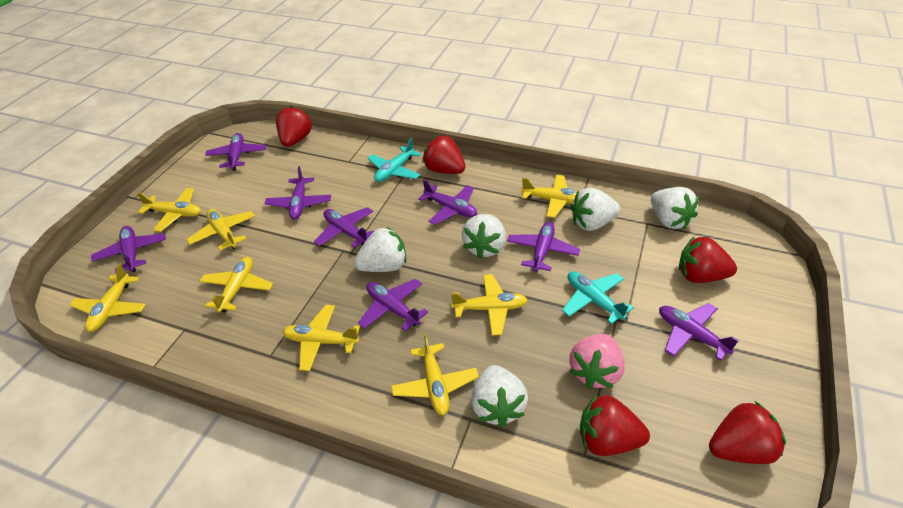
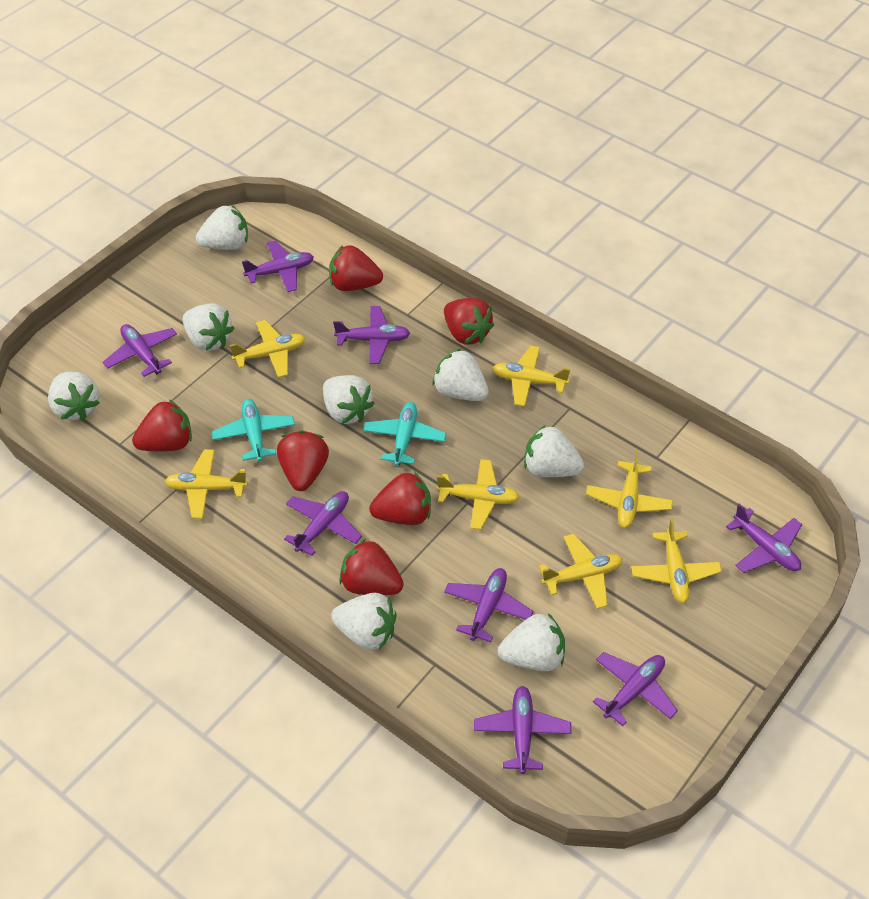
pink strawberry: [569,334,625,389] = 1 -> none = 0
red strawberry: [276,106,312,147] [422,135,466,174] [580,395,650,456] [679,236,737,283] [709,401,786,464] = 5 -> [132,400,192,451] [277,431,329,491] [329,245,383,291] [339,539,404,595] [369,472,431,525] [444,298,494,345] = 6
white strawberry: [354,227,406,272] [462,214,506,259] [471,365,528,427] [571,188,620,231] [651,187,699,229] = 5 -> [48,372,100,420] [182,303,234,351] [196,205,248,250] [323,375,375,424] [331,593,397,650] [433,349,489,401] [498,613,565,671] [524,425,584,477] = 8
yellow plane: [70,263,146,332] [137,188,201,232] [186,209,255,251] [199,257,273,313] [282,305,360,371] [391,333,479,415] [451,274,528,336] [521,175,577,218] = 8 -> [165,449,248,519] [230,320,306,378] [437,459,520,530] [492,346,570,406] [539,534,623,609] [586,450,673,528] [631,519,722,603] = 7

